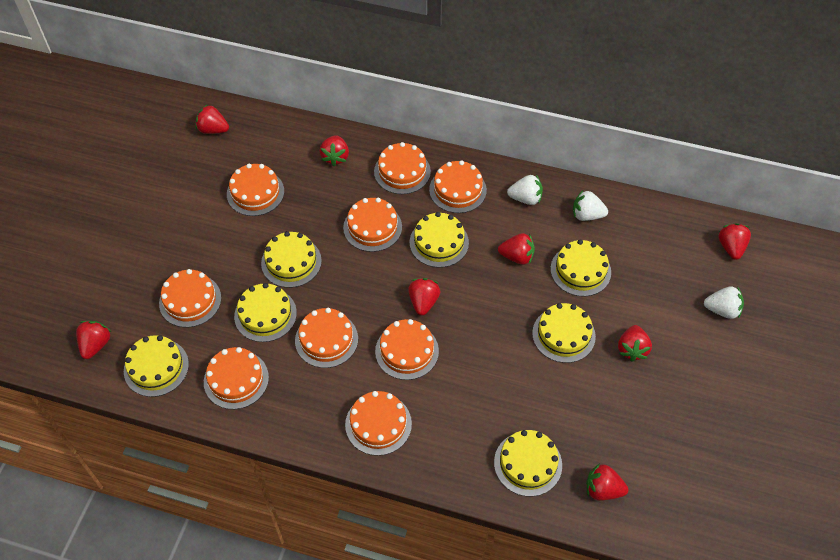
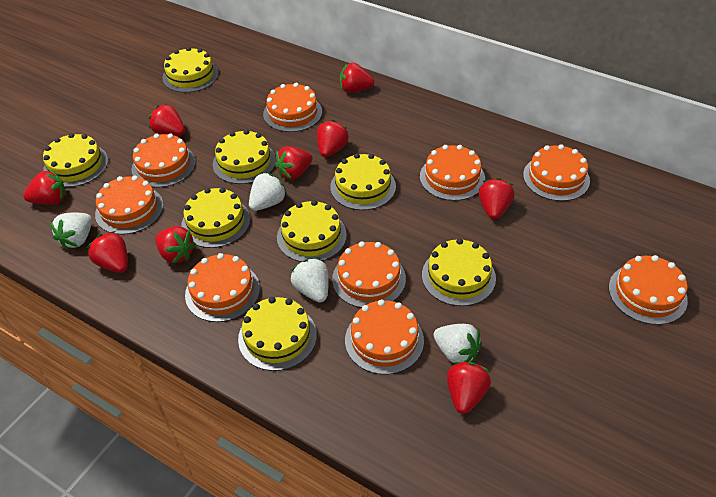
red strawberry: [76,321,111,359] [195,104,229,134] [320,135,349,166] [408,278,440,316] [498,233,535,265] [586,463,628,501] [618,325,652,362] [718,223,751,260] = 8 -> [23,170,67,204] [87,231,128,273] [149,104,185,136] [155,226,196,263] [275,146,313,180] [317,120,349,157] [340,62,374,93] [447,362,491,414] [479,178,515,219] = 9
white strawberry: [507,175,543,205] [573,190,608,221] [704,286,744,319] = 3 -> [50,212,92,249] [249,172,287,211] [291,258,329,303] [434,324,482,363] = 4
yellow cake: [124,335,189,397] [234,283,297,342] [261,231,322,288] [410,212,469,268] [494,430,562,497] [532,303,596,363] [551,240,611,296] = 7 -> [43,133,108,187] [162,47,219,93] [181,188,250,248] [213,130,276,184] [238,297,317,371] [277,200,347,262] [330,153,396,210] [422,238,496,306] = 8

